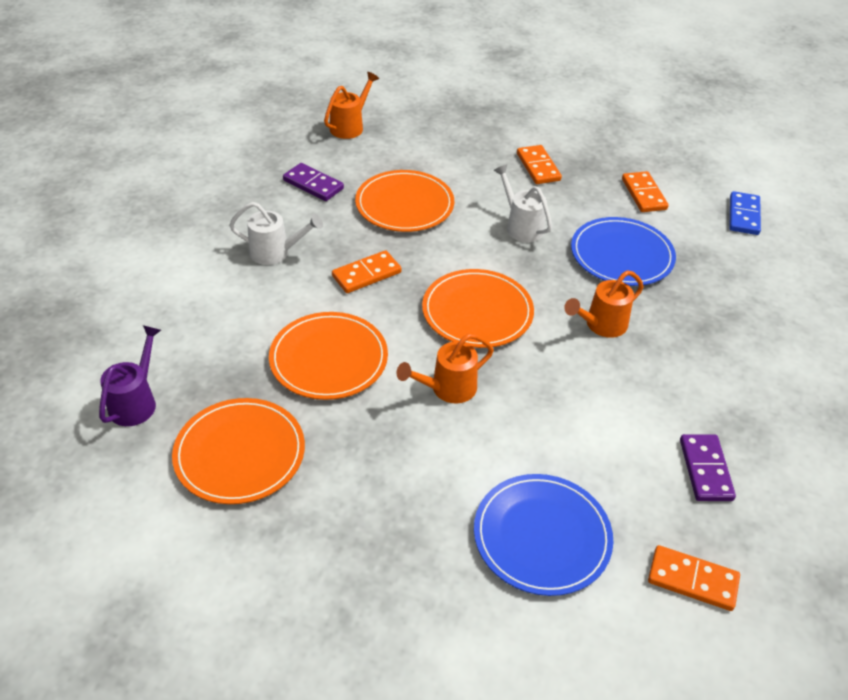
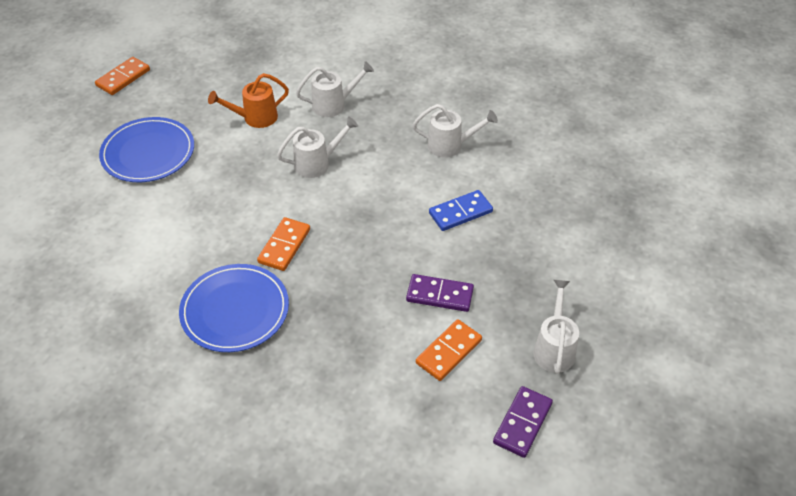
orange domino: [332,250,402,293] [517,145,562,184] [622,171,669,212] [648,545,740,611] = 4 -> [95,57,150,95] [257,217,310,271] [416,319,482,381] = 3
orange plate: [172,398,305,504] [269,312,388,400] [355,170,454,232] [422,269,534,348] = 4 -> none = 0
orange watering can: [324,72,379,139] [397,333,494,403] [564,270,644,338] = 3 -> [208,73,289,128] = 1
purple watering can: [99,325,161,426] = 1 -> none = 0
white watering can: [229,202,323,265] [493,164,552,242] = 2 -> [277,116,358,178] [296,61,374,117] [412,104,498,158] [533,280,579,374] = 4

